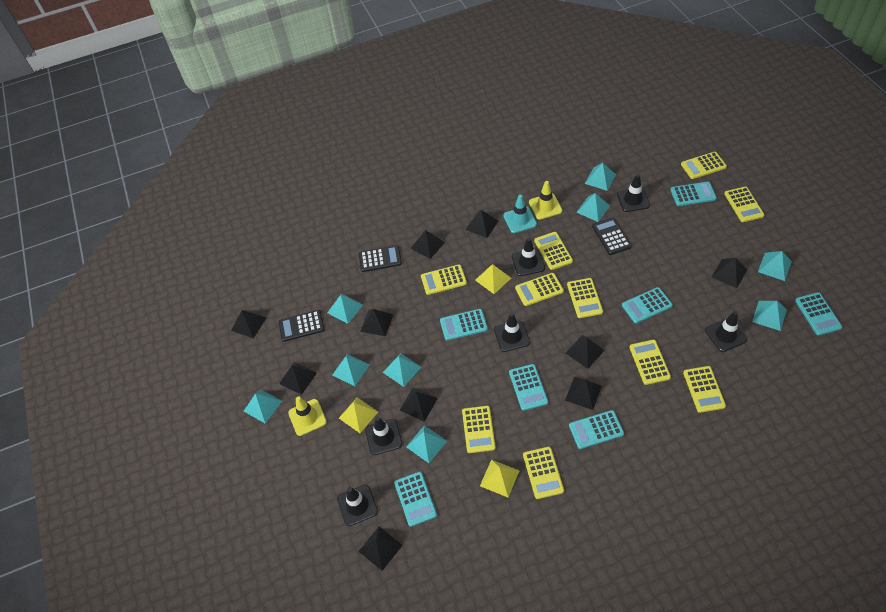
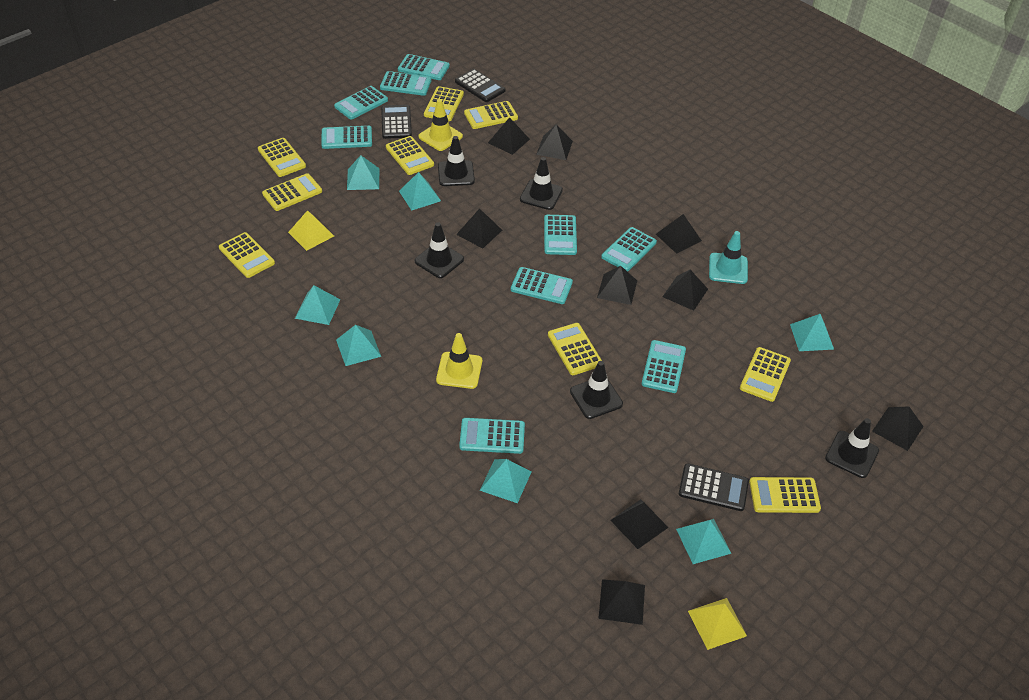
black pyramid: [231,310,267,338] [279,362,317,395] [358,527,403,571] [360,309,393,337] [399,388,438,422] [410,230,445,259] [465,210,498,238] [565,377,602,410] [566,335,605,369] [712,258,747,288] = 10 -> [456,208,502,249] [488,117,530,155] [536,124,573,160] [597,266,637,305] [598,579,645,625] [610,499,669,549] [656,214,702,254] [663,270,708,311] [872,406,924,451] = 9
black traffic cone: [337,485,378,526] [365,416,402,455] [494,313,530,352] [512,238,545,276] [617,174,650,212] [705,311,747,352] = 6 -> [415,222,464,278] [438,136,475,186] [520,157,563,210] [570,361,623,419] [825,418,879,478] = 5
turquoise calculator: [394,472,437,527] [440,309,488,340] [509,364,548,411] [569,410,624,449] [622,287,673,323] [670,182,717,206] [795,292,842,336] = 7 -> [321,126,372,149] [334,86,388,120] [380,71,432,96] [398,54,450,80] [459,418,525,454] [511,267,573,304] [544,215,577,255] [601,227,657,272] [641,340,686,393] = 9
turquoise pyramid: [244,389,282,423] [327,294,363,324] [332,354,370,386] [383,353,421,387] [406,425,447,463] [576,193,610,222] [585,163,616,191] [752,301,787,331] [758,251,792,281] = 9 -> [295,285,341,325] [336,325,381,366] [347,155,380,190] [399,172,441,210] [480,459,531,503] [676,519,732,564] [790,314,834,351] = 7
yellow calculator: [421,264,467,295] [462,406,496,453] [515,273,564,306] [523,447,564,499] [534,232,573,270] [567,278,603,318] [629,340,671,385] [681,152,727,179] [683,366,726,413] [724,187,764,222] = 10 -> [219,232,275,278] [258,138,306,177] [262,173,322,211] [386,136,434,175] [424,86,464,121] [464,101,518,129] [548,323,602,375] [740,347,791,402] [749,477,821,513] = 9
yellow pyramid: [339,397,378,433] [475,264,511,294] [480,459,520,497] = 3 -> [288,210,334,251] [688,598,747,650] = 2

